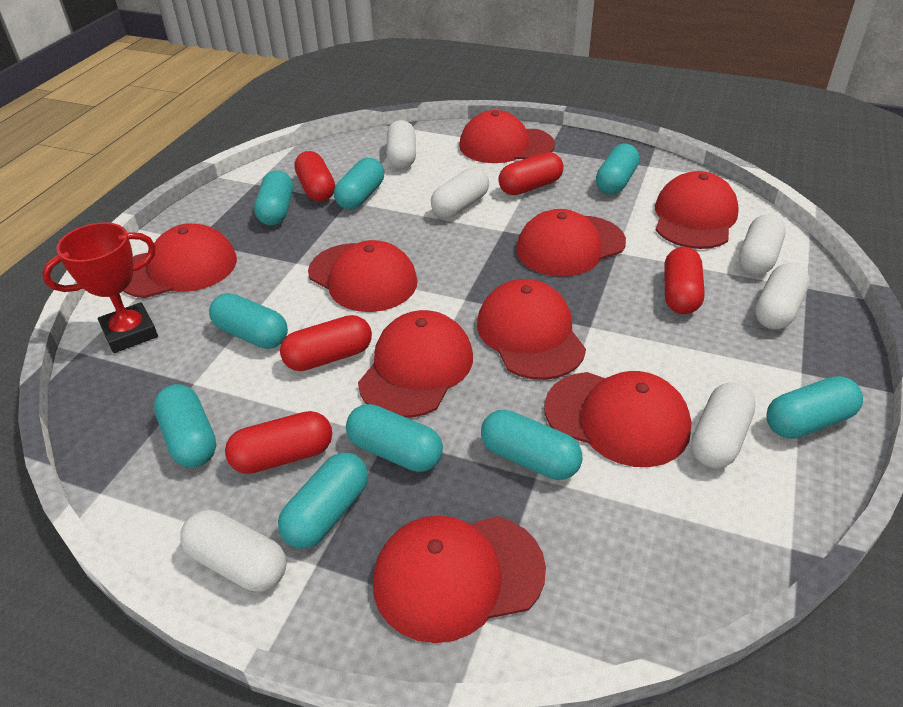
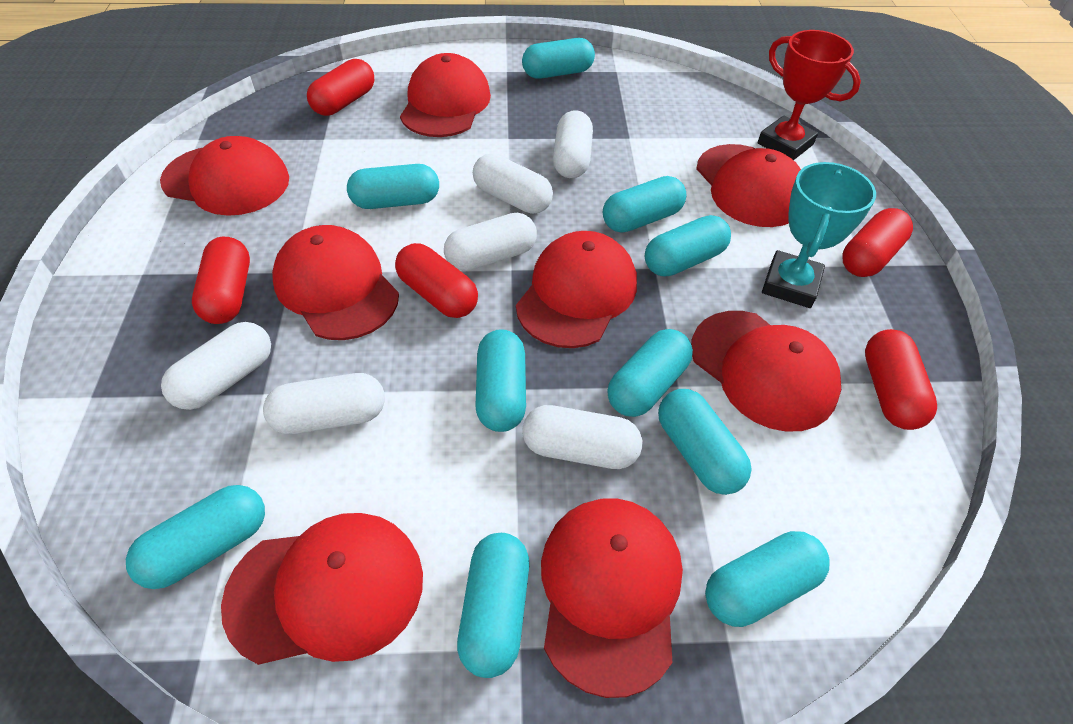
red cap: [123,223,237,298] [308,240,418,312] [358,310,473,418] [373,516,546,643] [459,110,555,163] [477,279,586,380] [516,209,626,277] [544,371,691,467] [655,171,739,249] = 9 -> [160,136,289,216] [221,513,423,665] [272,225,399,340] [400,53,491,137] [516,231,637,348] [541,498,683,698] [691,311,841,432] [696,144,801,227] = 8
turquoise capsule: [154,384,216,468] [209,293,288,349] [254,170,293,225] [278,452,368,549] [334,158,384,210] [346,404,443,472] [481,410,582,480] [596,144,640,194] [766,376,863,439] = 9 -> [126,485,265,589] [347,164,439,209] [457,533,529,678] [475,329,526,432] [522,38,595,79] [603,176,686,233] [608,329,693,417] [645,215,731,276] [658,389,752,495] [705,531,829,627] = 10
turquoise trophy: none = 0 -> [762,162,876,308] = 1

